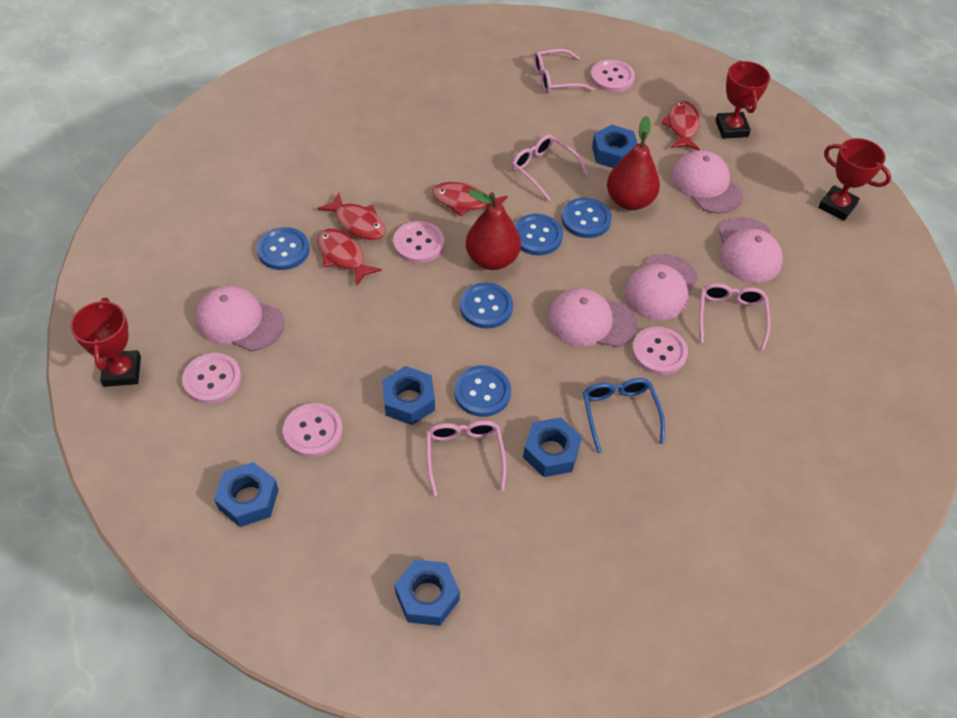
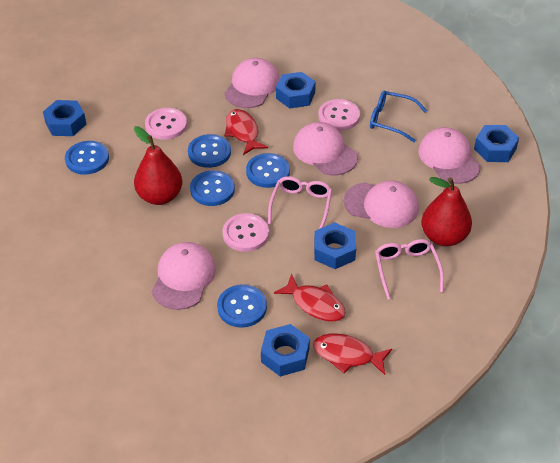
pink button: [182,353,242,404] [283,403,343,457] [393,221,444,263] [591,60,635,92] [632,327,688,375] = 5 -> [145,108,187,140] [223,213,269,252] [318,99,360,131] = 3
pink glasses: [426,420,506,496] [512,134,588,201] [534,49,594,93] [699,283,771,351] = 4 -> [268,176,332,229] [375,239,444,299] = 2
red fish: [317,192,386,240] [317,229,382,286] [432,182,508,216] [661,101,700,150] = 4 -> [224,109,268,155] [274,274,346,322] [313,334,392,375] = 3
red trophy: [70,298,141,387] [715,61,770,139] [818,138,891,221] = 3 -> none = 0

